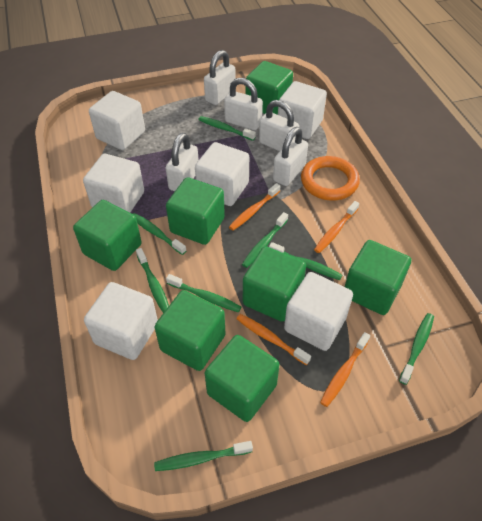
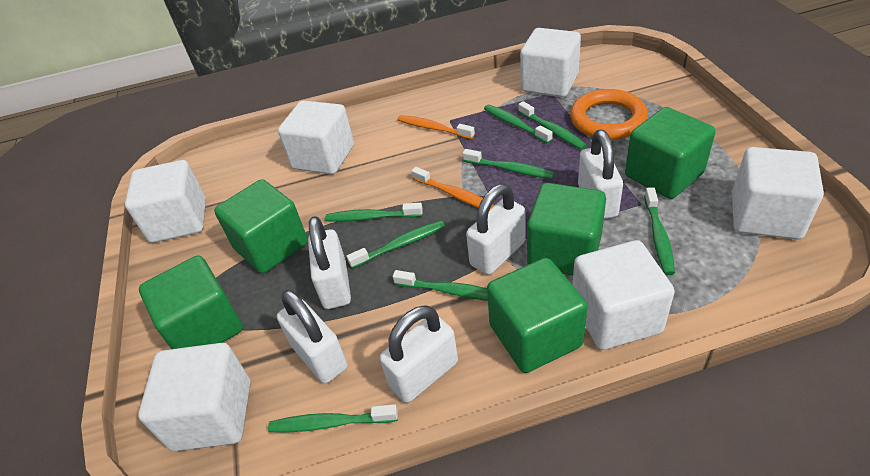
green cube: [73,200,142,271] [155,290,225,371] [166,177,225,245] [205,335,280,422] [243,246,306,322] [245,61,293,115] [345,240,411,315] = 7 -> [139,256,243,349] [214,179,308,274] [487,258,588,373] [527,183,606,276] [625,107,716,199] = 5
orange toothbrush: [229,183,280,231] [237,314,311,365] [314,201,359,253] [320,332,370,407] = 4 -> [397,115,475,139] [411,167,494,209] = 2

